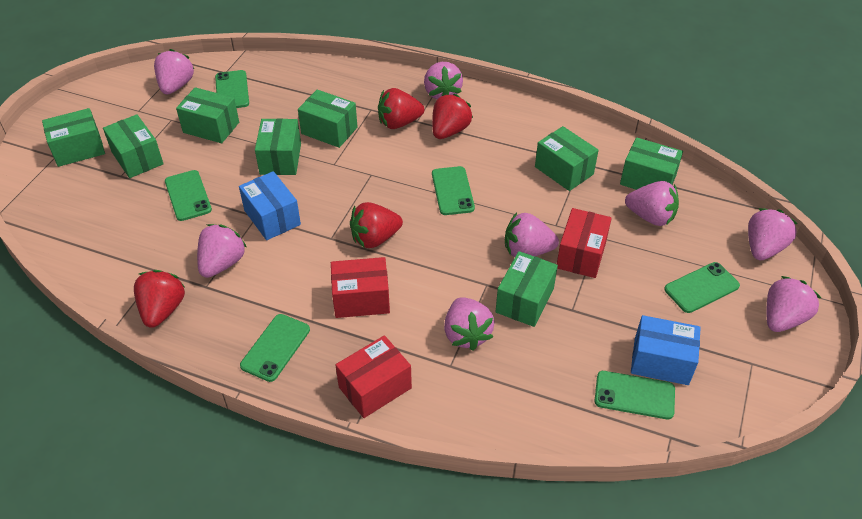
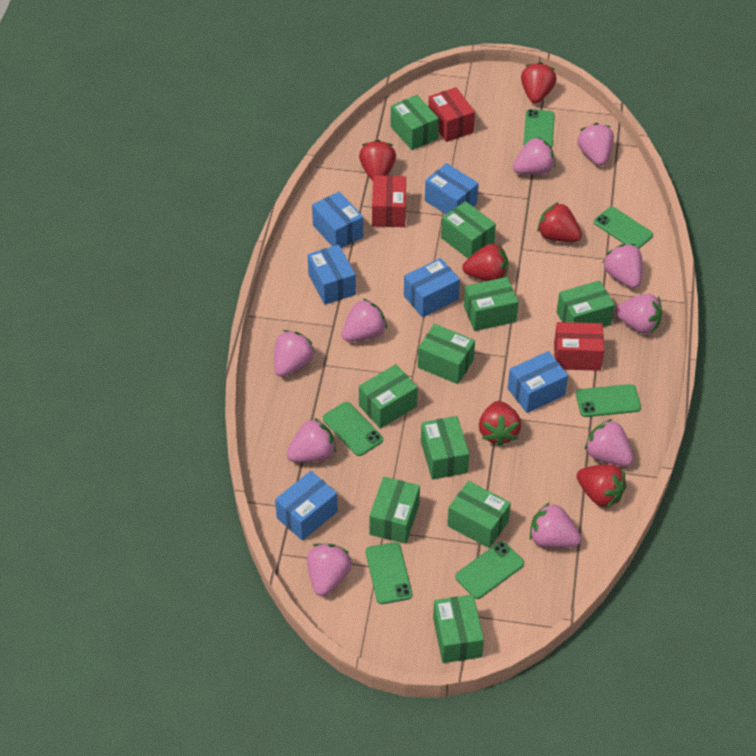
blue box: [239,171,301,240] [631,315,701,385] = 2 -> [275,471,338,541] [308,245,356,305] [312,191,363,248] [404,258,460,317] [425,163,479,214] [508,351,568,413] = 6
green box: [42,108,105,167] [103,114,163,178] [176,87,239,143] [255,118,301,175] [298,90,357,148] [495,251,558,327] [535,126,599,191] [620,137,683,190] = 8 -> [359,364,418,429] [369,477,420,544] [391,95,439,150] [418,324,475,384] [421,416,469,480] [433,595,484,663] [441,201,496,258] [447,481,511,548] [464,277,518,331] [557,280,615,327] = 10
pink strawberry: [154,49,194,94] [197,224,247,278] [424,62,463,99] [444,297,494,351] [505,212,559,257] [625,181,679,226] [748,208,798,260] [766,276,821,332] = 8 -> [274,330,316,377] [286,418,336,462] [307,544,352,596] [342,298,387,342] [512,137,555,174] [530,502,582,548] [577,123,614,166] [585,419,634,466] [603,244,642,288] [615,294,662,334] = 10
red strawberry: [134,270,185,328] [350,202,403,248] [378,88,424,129] [432,94,473,139] = 4 -> [359,140,396,181] [462,244,508,281] [479,401,521,447] [521,62,557,104] [537,202,582,242] [577,464,627,508] = 6

